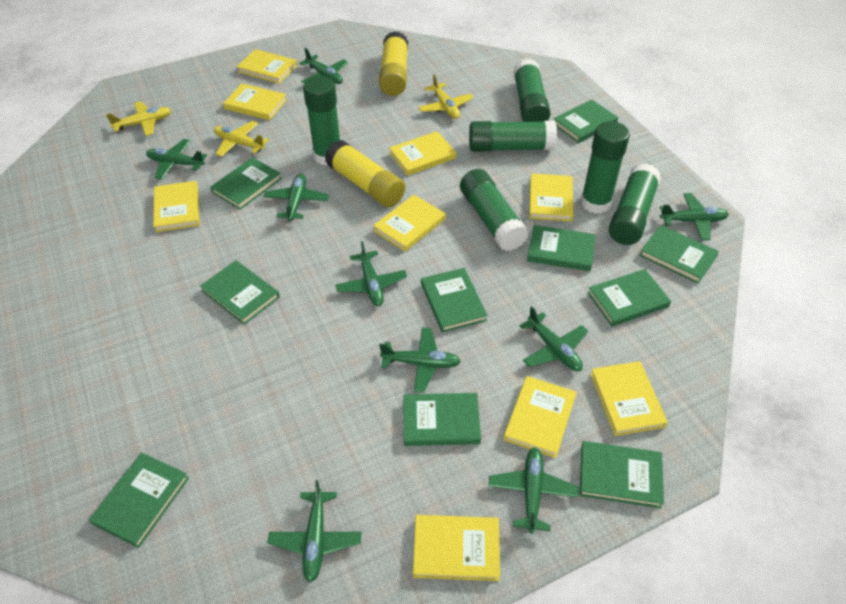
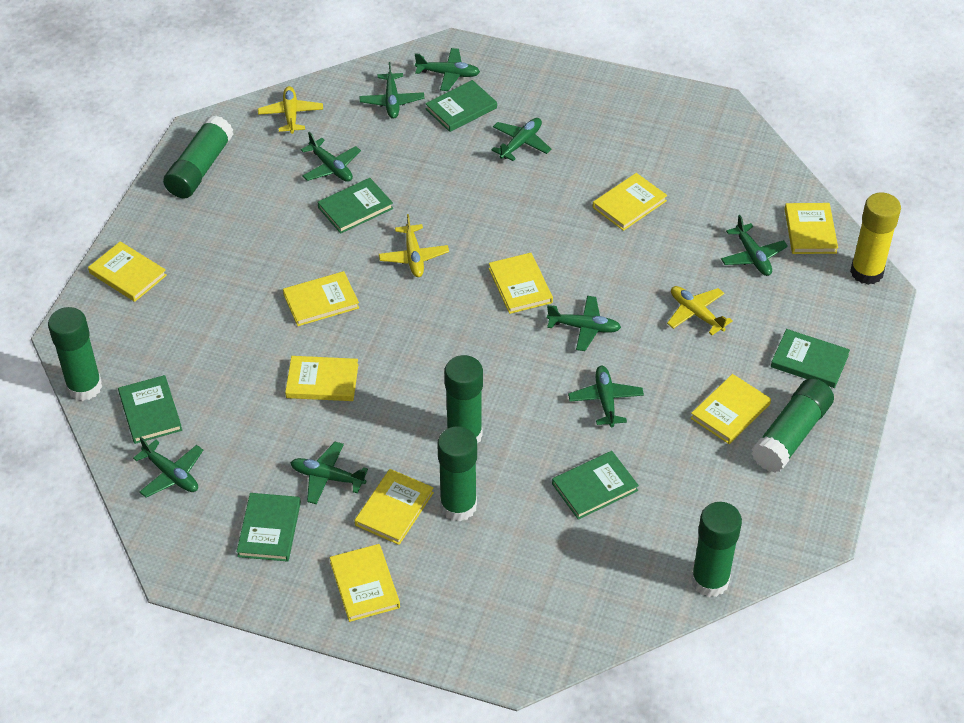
green book: [89,453,189,548] [200,260,280,325] [210,157,282,210] [403,393,481,446] [421,268,488,333] [527,225,595,271] [553,99,618,143] [580,441,664,508] [588,269,671,327] [640,225,719,284] = 10 -> [118,375,182,444] [237,493,301,562] [317,178,393,234] [425,80,497,132] [552,451,639,520] [771,329,850,388] = 6
yellow glue stick: [325,140,405,207] [379,31,408,96] = 2 -> [850,192,901,285] = 1

